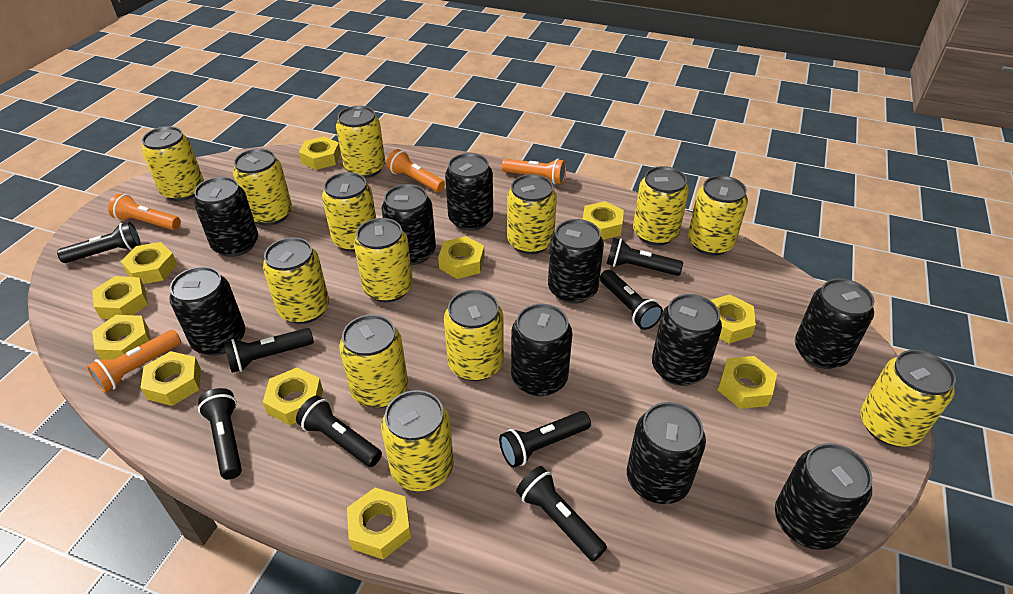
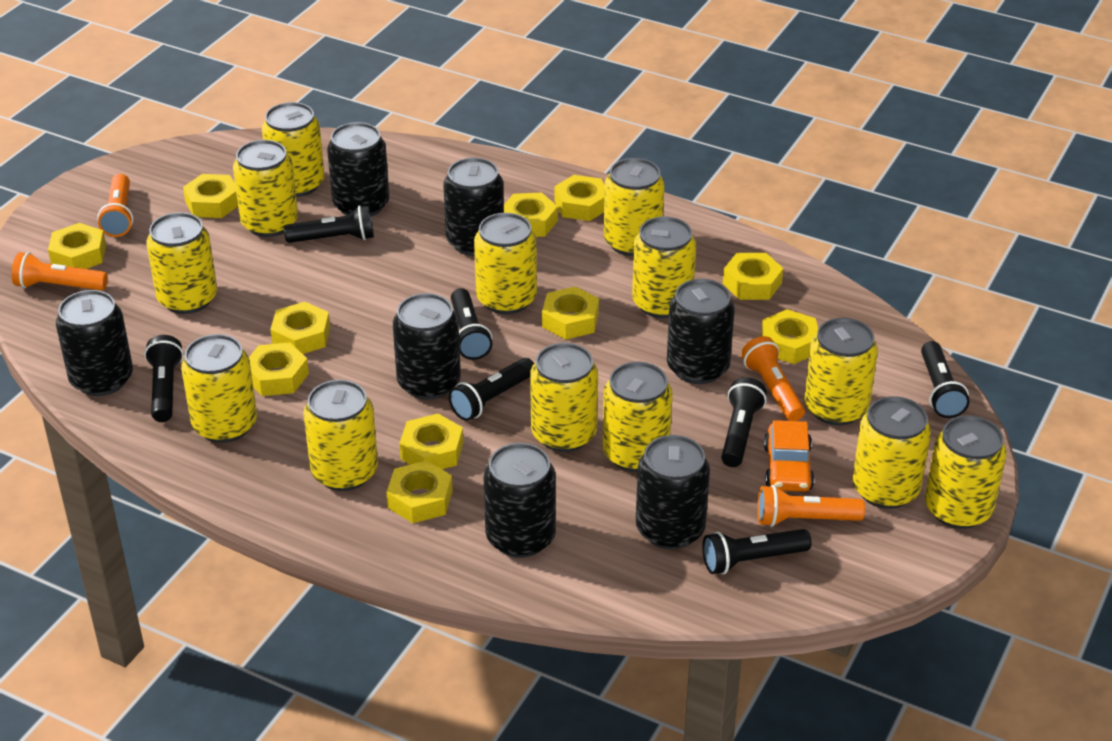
black can: [169,266,245,356] [194,177,258,257] [382,184,436,265] [445,153,493,231] [511,304,572,396] [548,219,604,304] [627,402,706,504] [652,294,722,386] [775,443,872,550] [795,278,874,369] = 10 -> [56,290,133,396] [327,122,389,217] [393,293,461,400] [443,158,504,256] [484,443,556,558] [636,435,710,550] [667,279,735,384] = 7
black flashlight: [57,222,141,263] [198,388,242,480] [224,328,314,373] [296,396,382,467] [499,411,591,468] [516,466,607,561] [600,270,663,330] [607,238,683,276] = 8 -> [144,335,183,422] [284,205,374,243] [448,358,534,421] [451,288,493,360] [702,529,812,574] [721,377,767,467] [921,341,970,418] = 7
orange car: none = 0 -> [764,420,815,492] = 1

